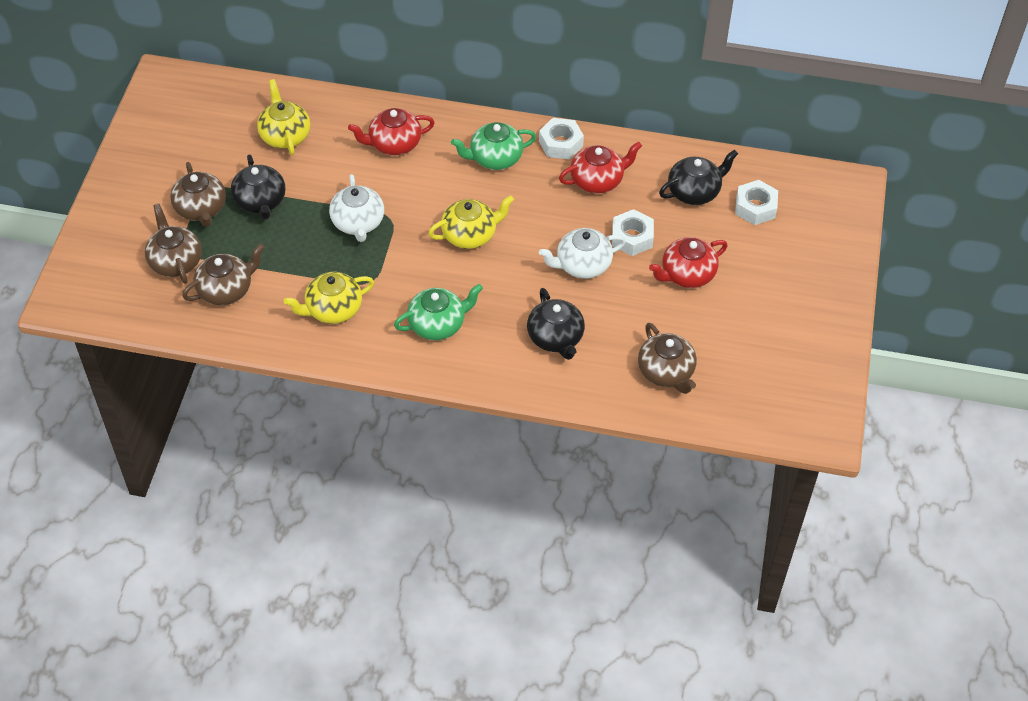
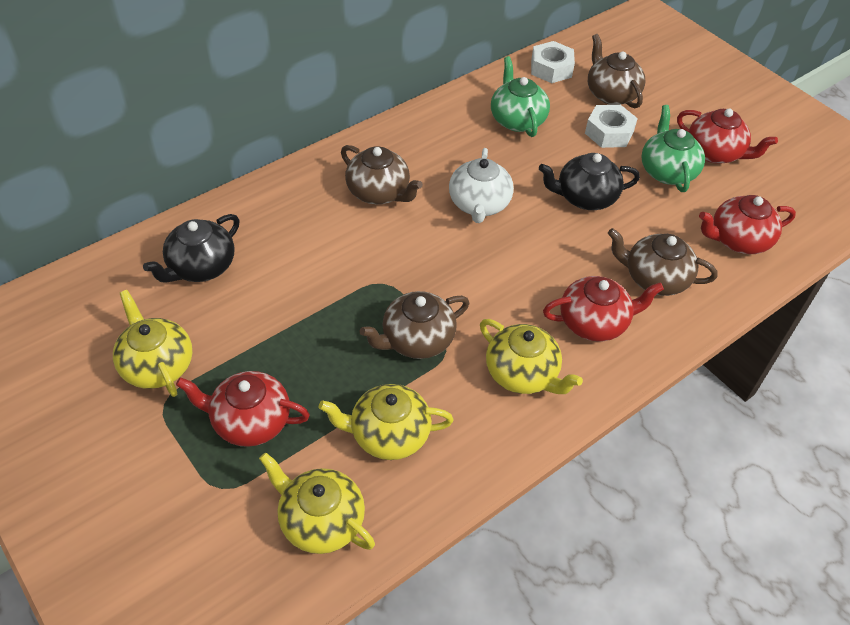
black teapot: [231,154,286,220] [527,288,585,360] [659,149,738,205] = 3 -> [143,214,239,283] [539,153,640,210] = 2
red teapot: [348,108,435,156] [559,142,642,194] [649,237,728,288] = 3 -> [176,371,310,447] [543,276,664,341] [677,109,778,163] [699,195,796,254] = 4
white nut: [539,118,584,160] [612,209,654,256] [735,180,778,225] = 3 -> [531,41,575,83] [585,105,638,148] = 2
white teapot: [329,174,384,242] [539,228,626,279] = 2 -> [449,148,514,223] = 1
yellow teapot: [257,79,310,155] [284,272,374,324] [428,195,514,249] = 3 -> [113,290,193,397] [259,452,375,554] [319,384,454,460] [480,319,583,394] = 4

